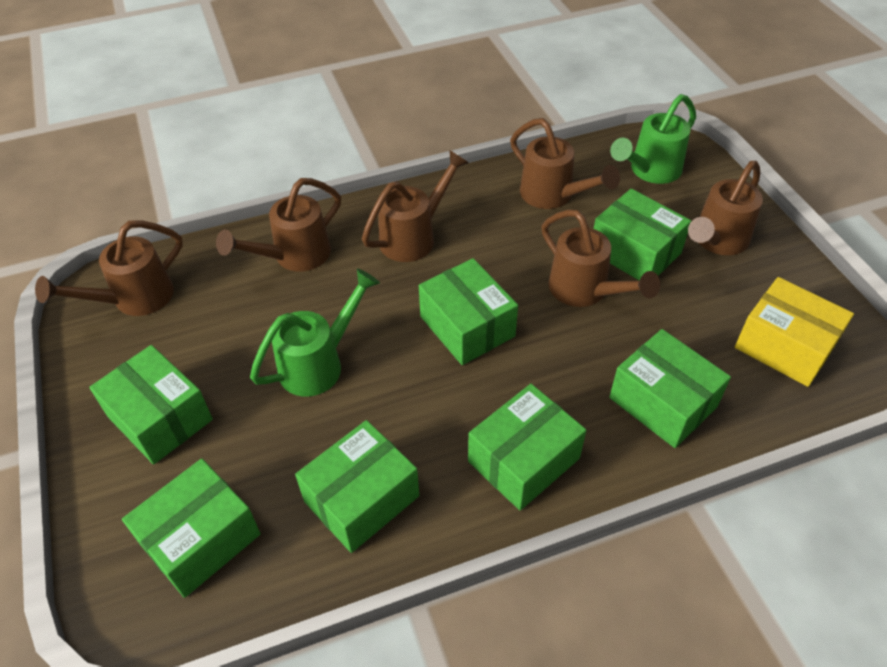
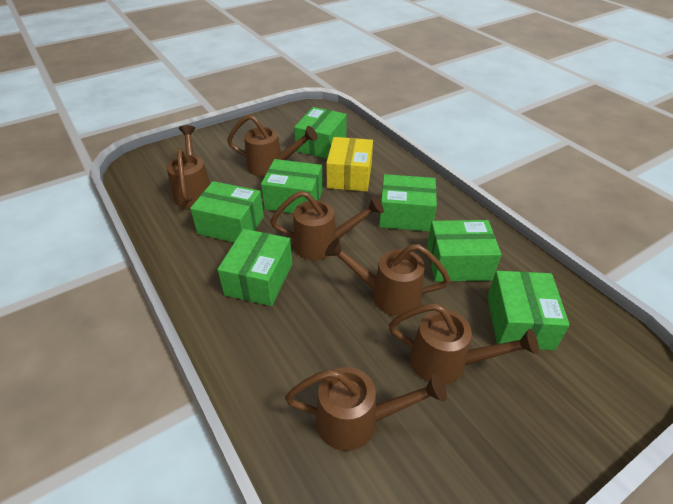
green watering can: [250,269,380,396] [610,94,696,184] = 2 -> none = 0

